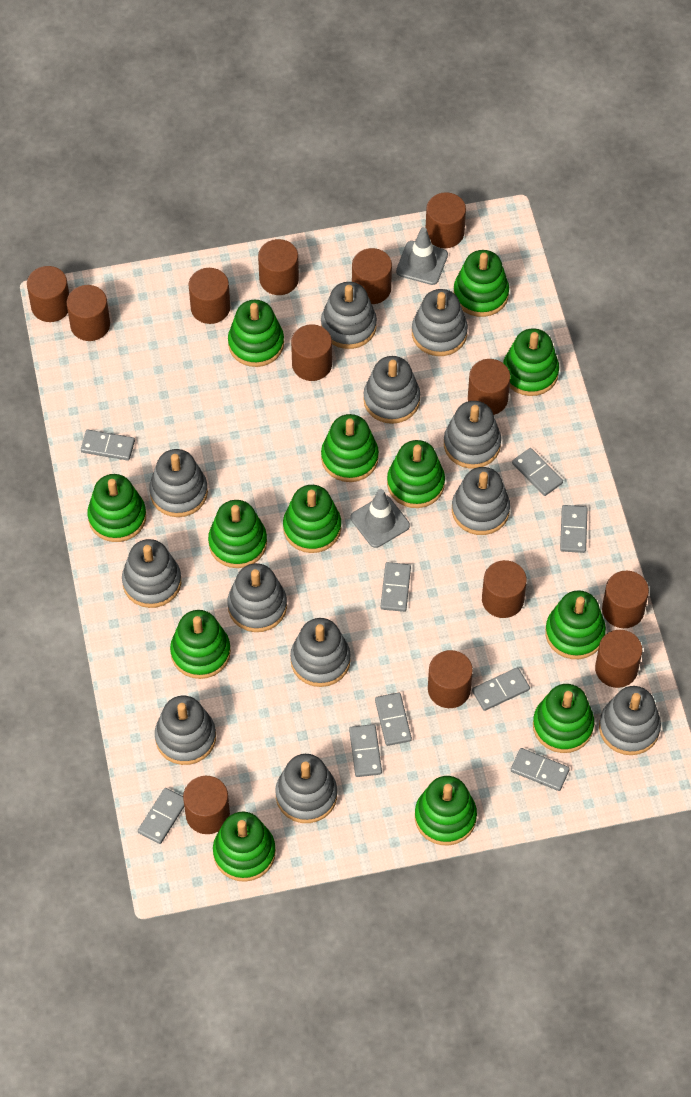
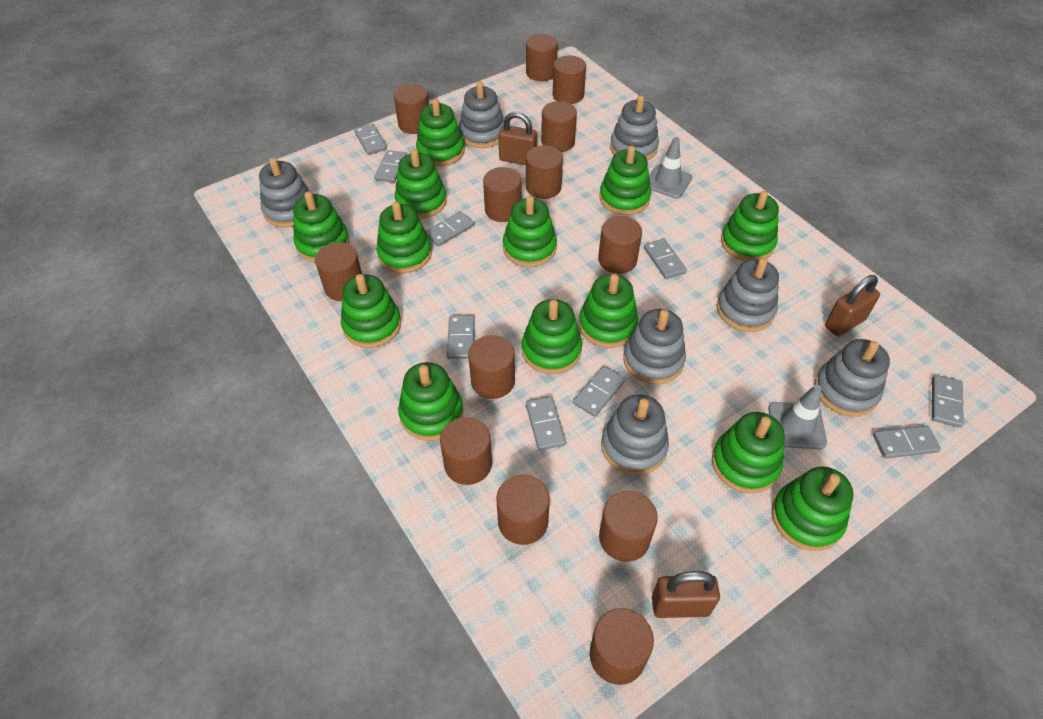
brown padlock: none = 0 -> [498,112,537,165] [652,571,720,618] [825,275,880,336] = 3
grey stacking toy: [122,539,181,608] [149,449,208,517] [155,696,216,765] [228,564,287,632] [275,754,337,823] [290,618,351,687] [321,282,377,349] [363,356,420,424] [412,289,468,356] [444,401,501,469] [452,467,510,535] [599,686,661,755] = 12 -> [259,158,310,228] [459,82,504,148] [601,395,669,475] [610,95,659,161] [623,309,686,384] [717,258,779,332] [815,339,890,416] = 7

